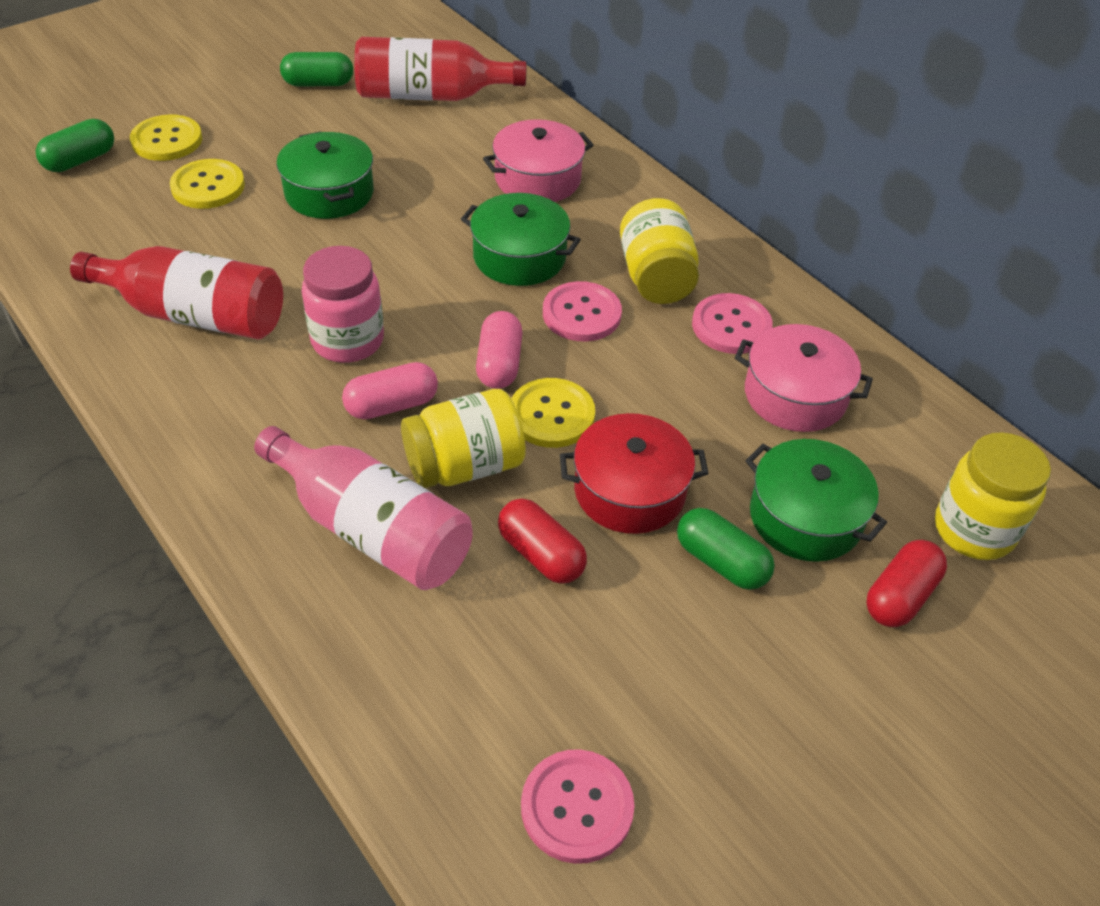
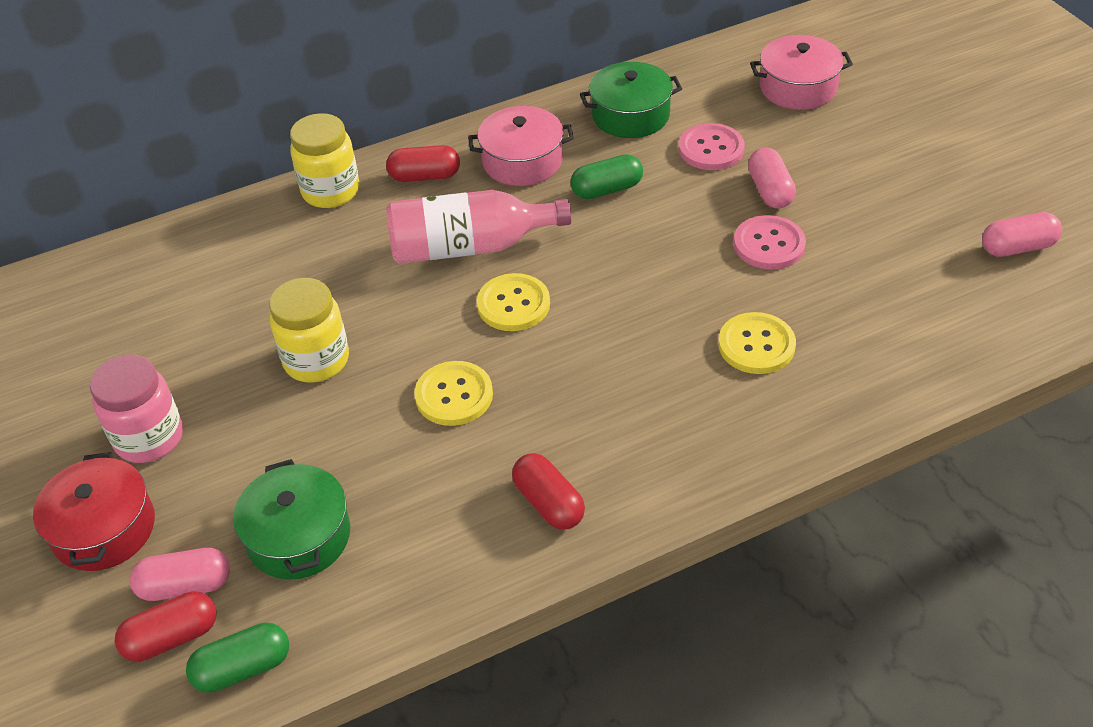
green capsule: [36,119,114,172] [280,52,353,86] [677,508,775,590] = 3 -> [186,622,289,693] [571,154,643,199] = 2
green pot: [277,131,374,219] [461,193,581,286] [745,439,887,562] = 3 -> [233,459,350,580] [580,62,682,138] = 2
pink button: [521,749,635,864] [543,281,622,341] [692,293,773,354] = 3 -> [679,123,745,170] [734,215,806,269] = 2
pink capsule: [342,362,438,419] [476,311,522,389] = 2 -> [129,548,230,601] [748,147,796,209] [982,212,1062,257] = 3
red bottle: [70,246,283,339] [354,37,526,101] = 2 -> none = 0
red capsule: [498,499,587,583] [866,540,947,627] = 2 -> [115,591,217,662] [386,145,460,182] [512,453,585,530] = 3
yellow jar: [401,389,526,488] [620,198,699,304] [935,432,1051,560] = 3 -> [269,278,349,383] [290,113,359,208] = 2

